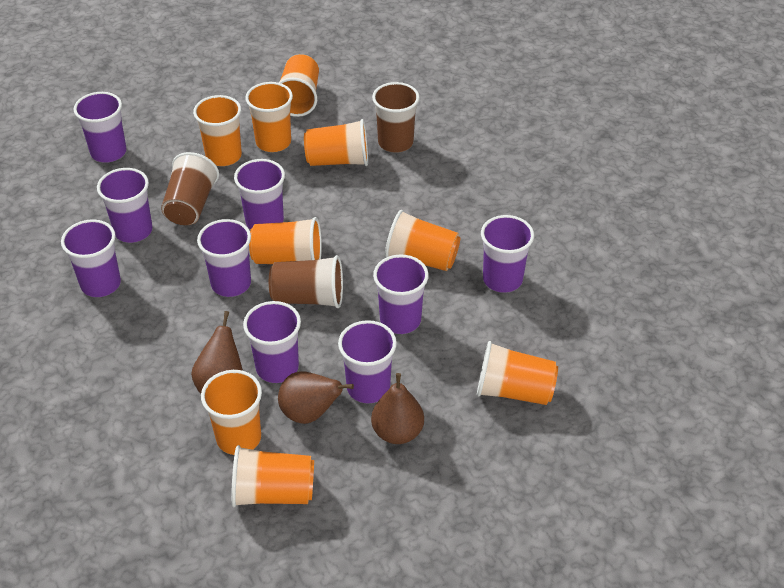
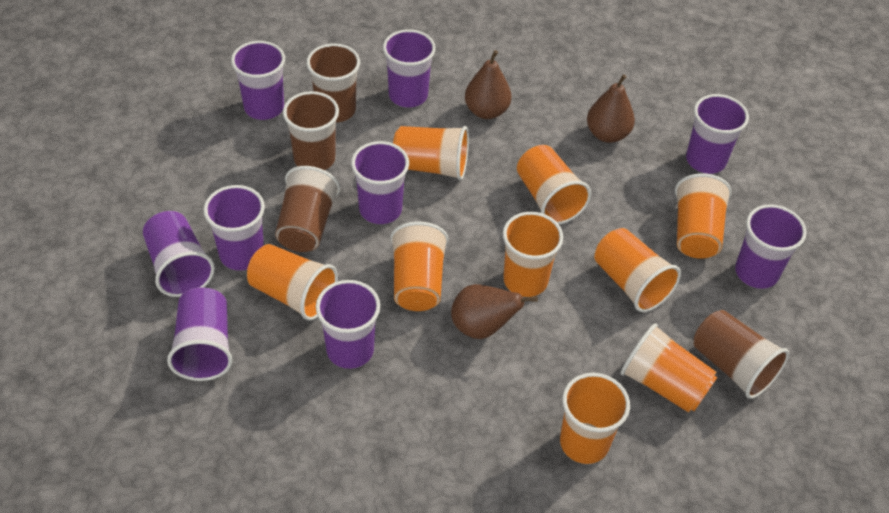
brown cup: [161,152,219,225] [269,255,343,308] [372,82,420,153] = 3 -> [275,166,340,252] [283,91,339,170] [306,44,360,123] [694,310,789,399] = 4

